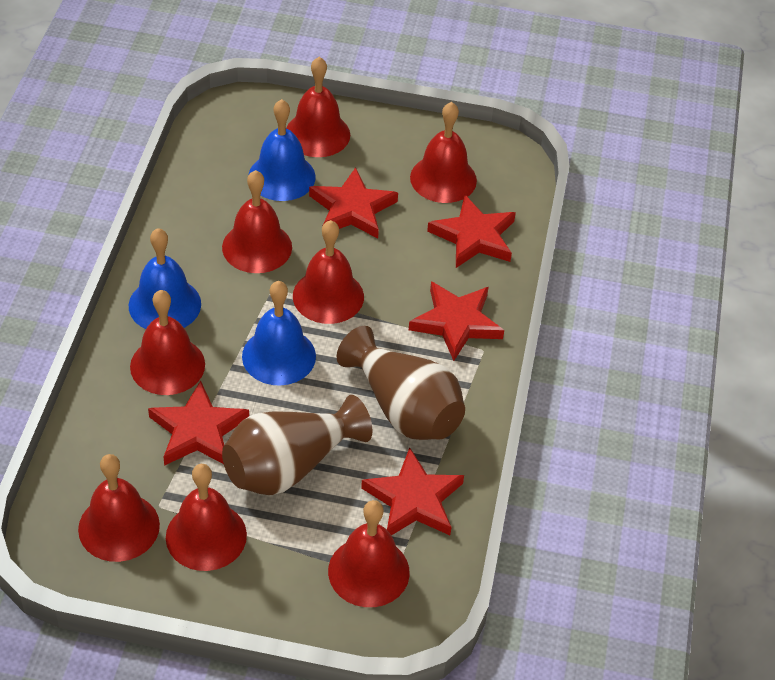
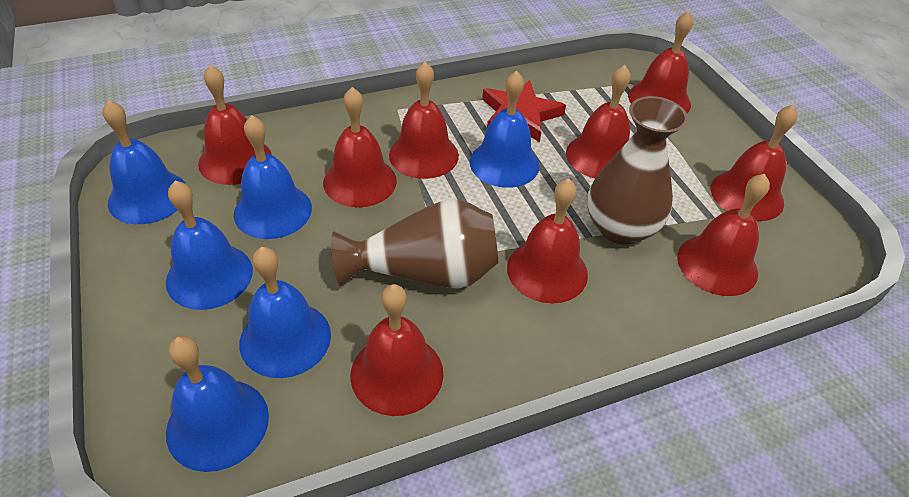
blue bell: [129,228,201,329] [242,281,316,386] [249,99,316,201] = 3 -> [103,100,186,224] [166,181,253,310] [166,336,269,472] [234,115,312,239] [239,247,331,378] [470,71,540,188] = 6
red bell: [78,454,160,562] [130,290,205,395] [166,464,247,571] [222,170,292,273] [286,57,350,157] [293,220,364,324] [328,500,410,607] [410,102,477,203] = 8 -> [198,65,272,185] [323,87,397,207] [350,284,443,416] [389,62,459,179] [507,178,588,303] [566,65,631,178] [628,11,693,113] [677,174,770,296] [711,104,798,221] = 9
red star: [148,380,249,466] [309,167,398,239] [361,447,464,535] [409,281,504,361] [427,195,516,268] = 5 -> [482,80,566,142] = 1

